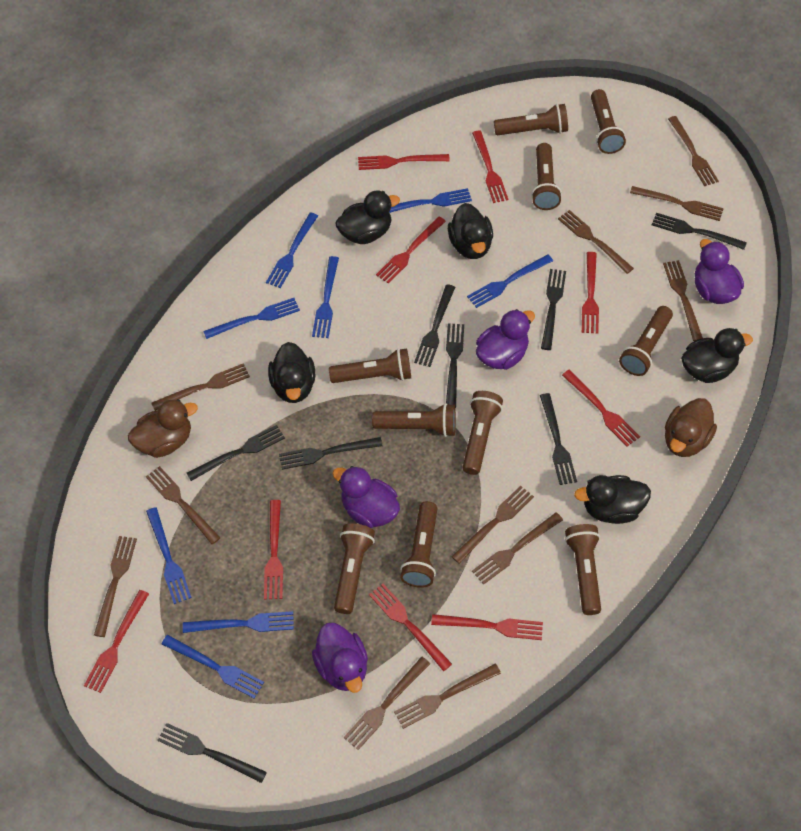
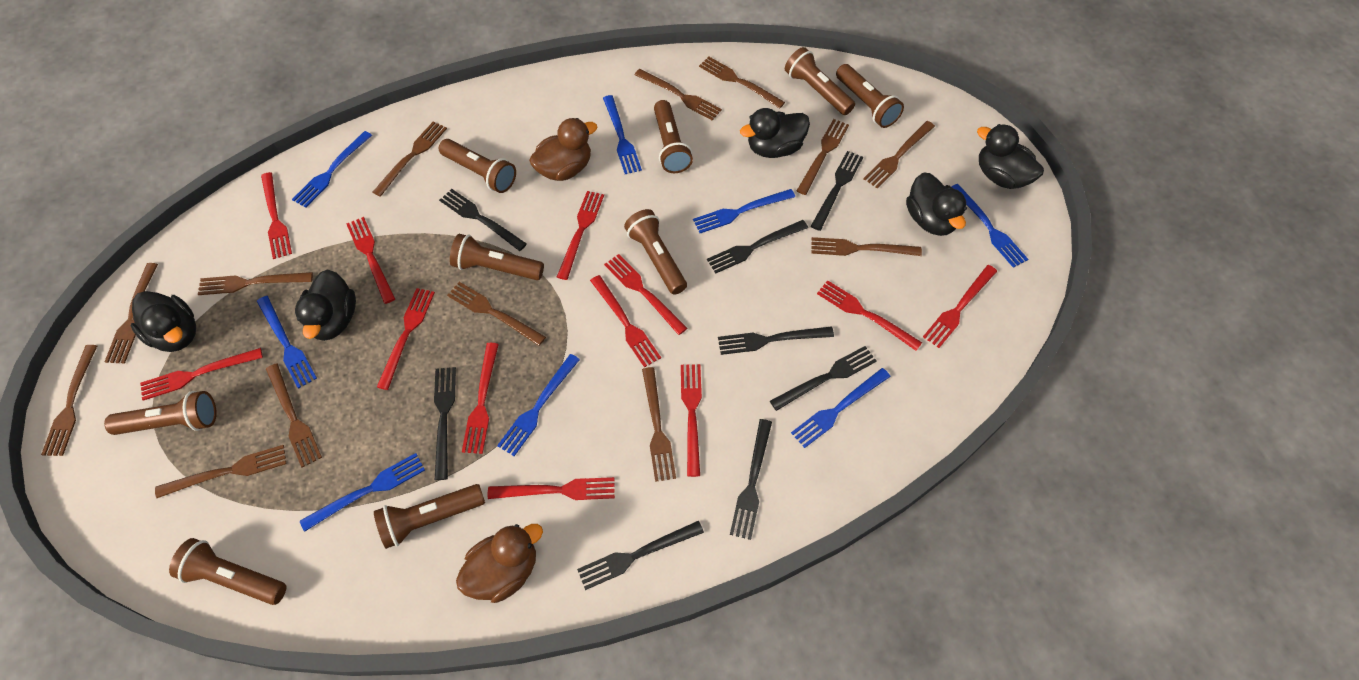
brown flashlight: [329,348,411,383] [334,524,375,614] [372,403,456,437] [400,501,438,588] [462,391,503,475] [494,104,568,135] [531,143,562,210] [565,524,601,615] [591,89,626,154] [619,306,673,376] = 10 -> [104,391,217,435] [169,538,287,605] [374,484,485,549] [439,139,516,193] [450,234,544,280] [624,209,687,295] [654,100,693,173] [785,47,855,115] [836,64,904,128] = 9
brown fork: [94,536,137,637] [146,466,220,544] [151,363,250,411] [344,657,430,750] [394,664,501,729] [451,486,534,564] [472,512,563,585] [558,210,634,274] [630,186,724,221] [663,260,703,341] [668,116,719,186] = 11 -> [41,345,97,456] [104,263,158,363] [155,445,286,498] [198,272,313,295] [266,363,322,468] [373,121,447,197] [447,282,546,346] [634,69,722,121] [642,367,676,482] [699,57,785,108] [797,119,849,195] [811,237,922,256] [863,121,935,189] = 13
purple duck: [312,623,368,693] [332,466,400,528] [476,309,535,370] [695,239,744,304] = 4 -> none = 0
red fork: [84,590,149,693] [264,500,283,599] [358,154,450,170] [369,584,452,671] [376,217,446,284] [431,614,543,640] [472,131,508,203] [562,370,640,446] [582,252,599,334] = 9 -> [140,348,263,401] [261,172,292,259] [346,217,395,304] [377,288,435,390] [462,343,499,454] [488,477,615,500] [557,191,604,280] [590,275,661,368] [604,254,687,335] [681,364,702,477] [817,280,922,351] [923,265,997,348] = 12

